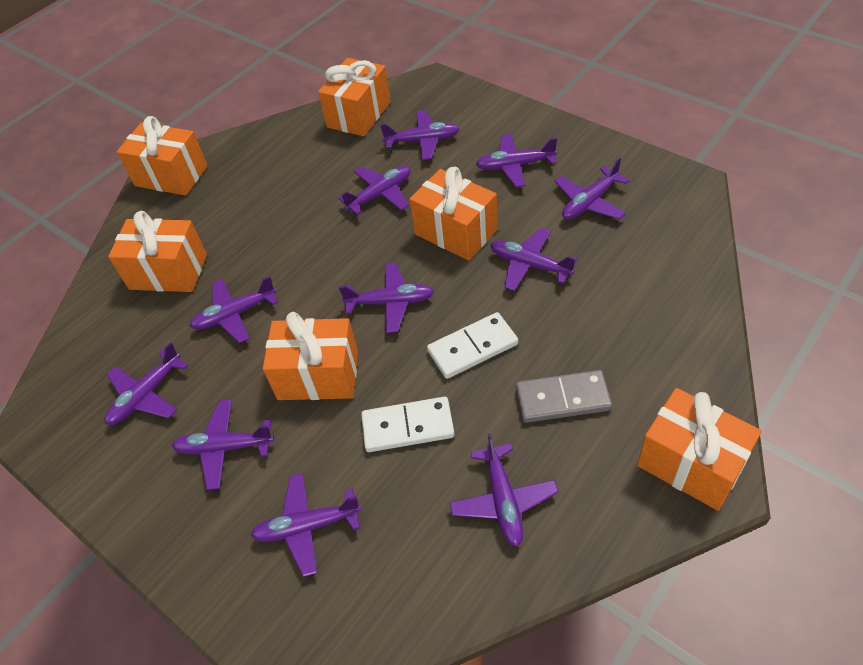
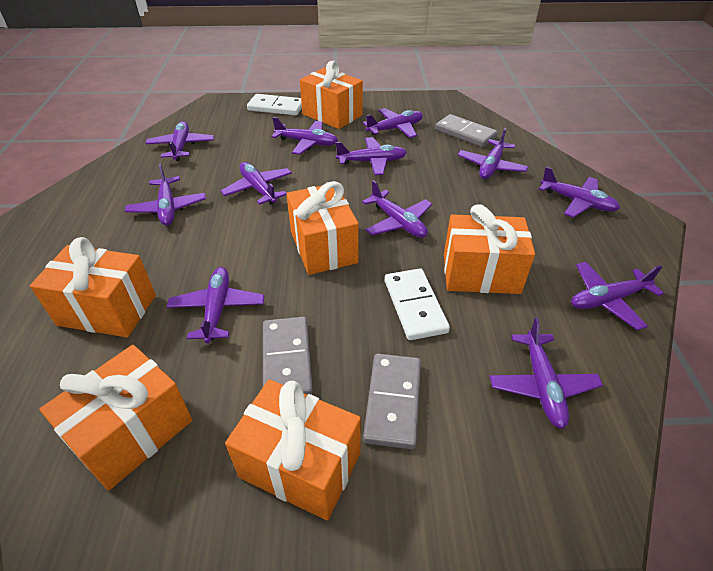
grey domino: [516,370,612,423] = 1 -> [263,317,313,395] [363,354,421,449] [435,114,498,147] = 3
purple plane: [104,342,188,425] [172,400,274,490] [189,276,278,343] [250,473,361,577] [338,166,410,215] [339,263,434,333] [380,110,460,160] [449,433,558,547] [476,134,557,187] [490,228,577,291] [554,158,630,220] = 11 -> [125,164,206,226] [145,121,214,161] [166,267,264,343] [221,162,292,205] [271,117,338,155] [336,137,407,175] [362,180,432,238] [363,108,423,138] [458,128,528,179] [489,317,603,429] [539,167,620,218] [571,262,664,330] = 12

